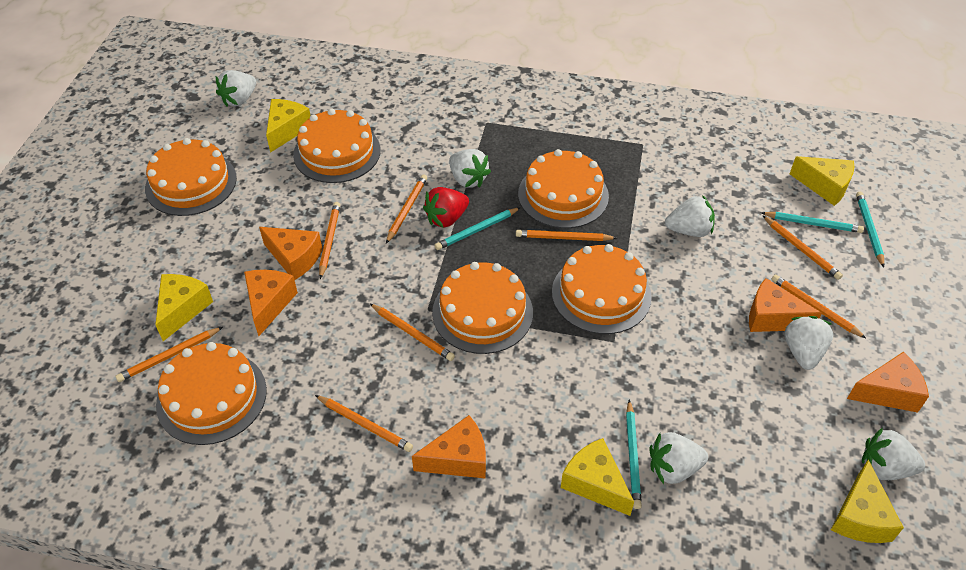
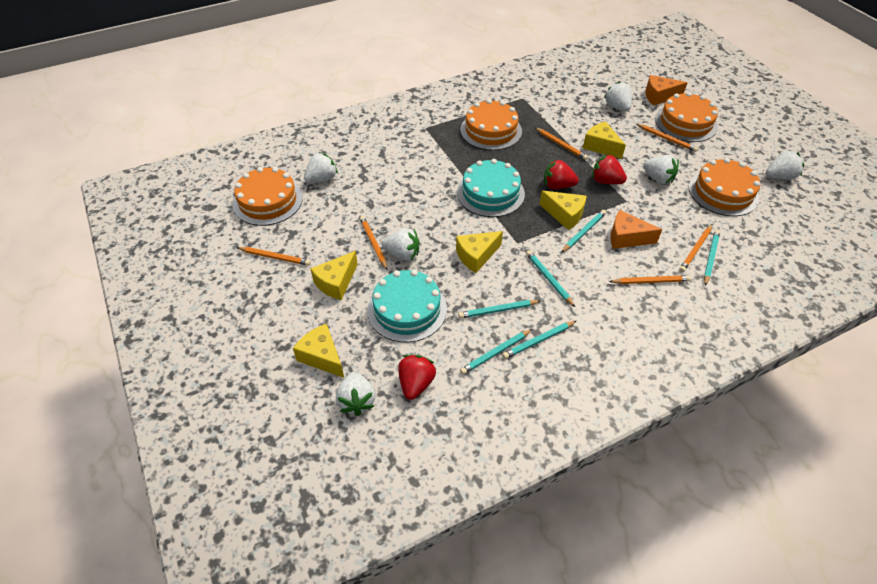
orange cake: [145,138,237,216] [156,342,267,445] [293,108,381,183] [432,262,533,354] [518,149,609,228] [552,244,652,334] = 6 -> [233,167,303,226] [460,99,522,150] [655,92,718,142] [689,158,760,216] = 4
orange cheese: [244,270,298,336] [259,227,322,280] [412,415,486,478] [749,278,822,332] [847,352,929,412] = 5 -> [611,210,662,249] [645,75,688,106] = 2
orange pencil: [115,327,223,382] [315,395,413,452] [319,202,340,279] [369,303,455,361] [386,175,427,243] [516,230,617,241] [763,216,843,280] [771,275,866,338] = 8 -> [236,247,311,266] [360,216,388,270] [535,127,588,160] [609,275,691,284] [636,124,698,152] [679,224,712,272] = 6
red strawberry: [423,187,469,228] = 1 -> [398,355,436,400] [544,160,579,189] [592,154,627,184] = 3
turquoise cake: none = 0 -> [367,270,447,342] [457,159,525,217] = 2
turquoise pencil: [435,207,521,250] [626,400,642,509] [762,212,864,233] [856,192,884,267] = 4 -> [458,300,540,319] [460,329,532,375] [502,321,576,359] [526,250,575,307] [561,210,606,253] [704,230,720,286] = 6

